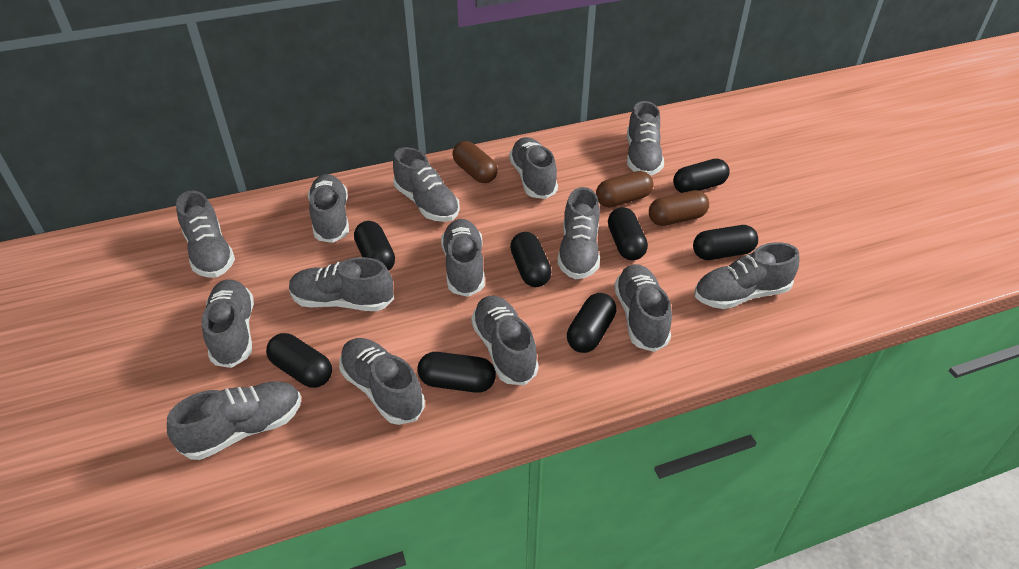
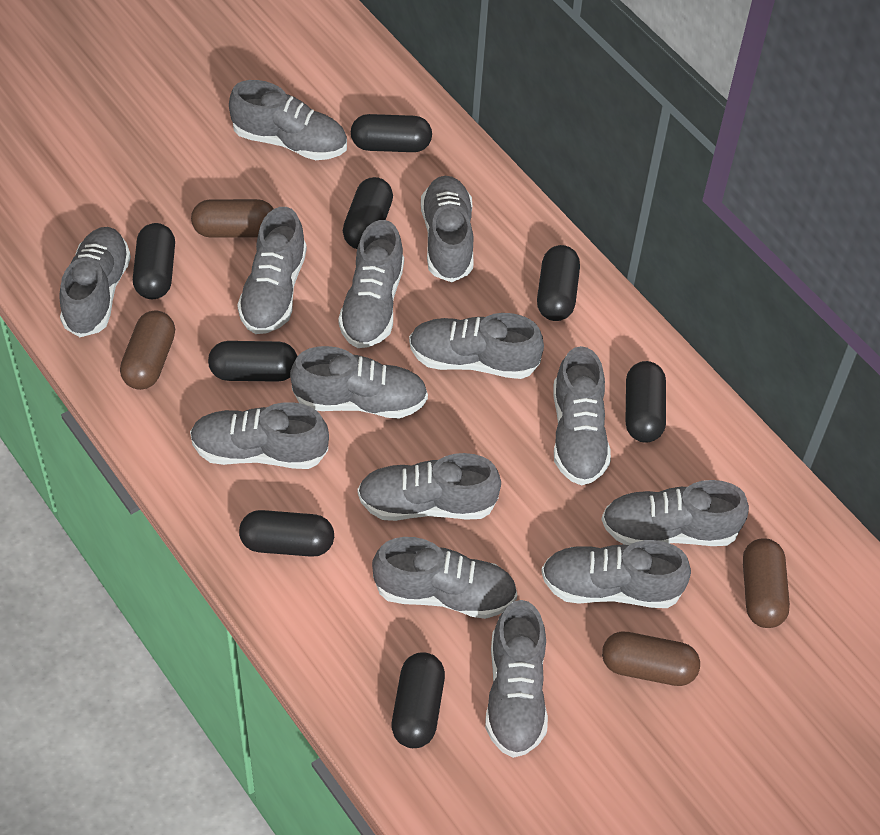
brown capsule: [453,141,498,183] [596,171,654,207] [649,190,709,226] = 3 -> [120,310,175,390] [191,199,273,238] [602,631,700,686] [743,538,790,628] = 4

